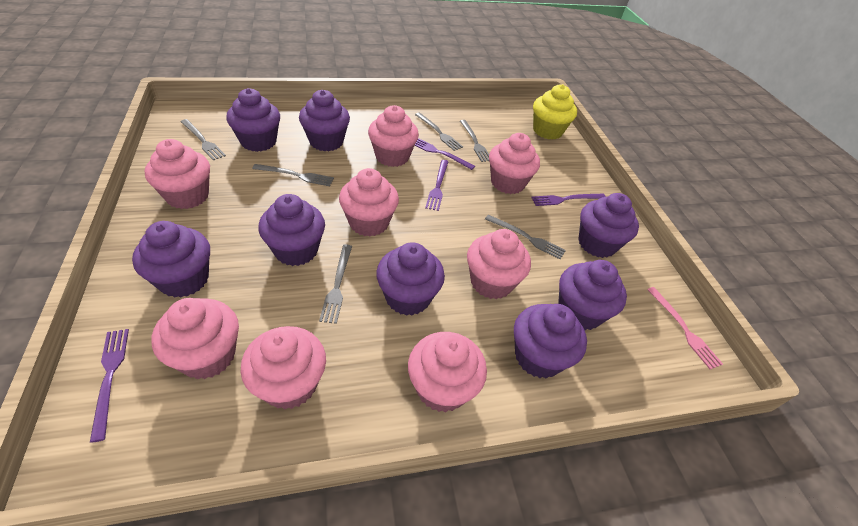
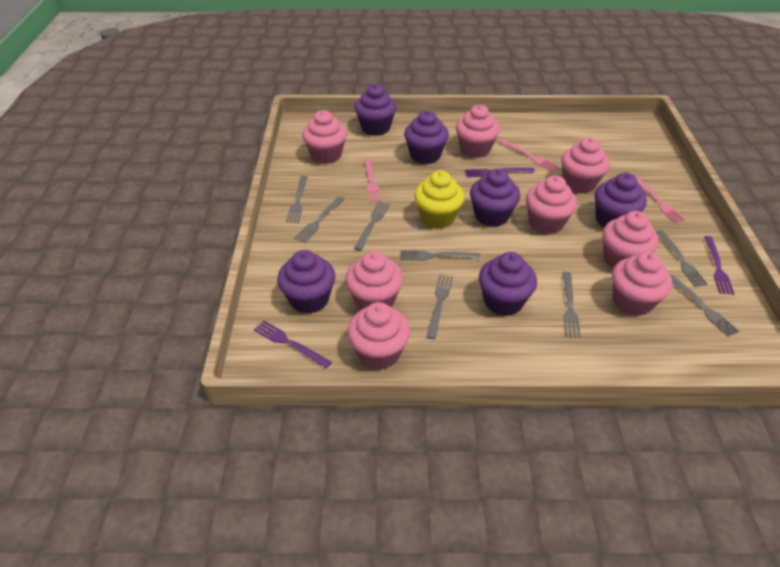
grey fork: [181,119,226,160] [252,164,334,186] [319,245,352,324] [415,113,463,151] [460,120,489,162] [485,215,566,259] = 6 -> [286,176,307,223] [294,196,344,243] [354,202,390,251] [400,250,481,261] [427,275,453,339] [562,272,581,338] [656,230,708,287] [670,274,739,337] = 8
pink fork: [647,287,723,369] = 1 -> [364,158,381,202] [499,139,558,171] [636,177,686,223] = 3
purple cupcake: [132,221,210,298] [226,88,280,152] [258,194,325,266] [299,90,350,151] [376,242,445,316] [514,304,587,378] [558,260,627,330] [578,193,639,258] = 8 -> [277,250,335,314] [355,84,397,136] [404,110,449,164] [470,169,520,227] [479,252,537,316] [594,173,647,227] = 6
purple fork: [90,329,129,443] [415,138,475,170] [425,160,449,211] [531,194,606,206] = 4 -> [254,320,332,368] [465,168,535,177] [704,236,734,295] = 3

